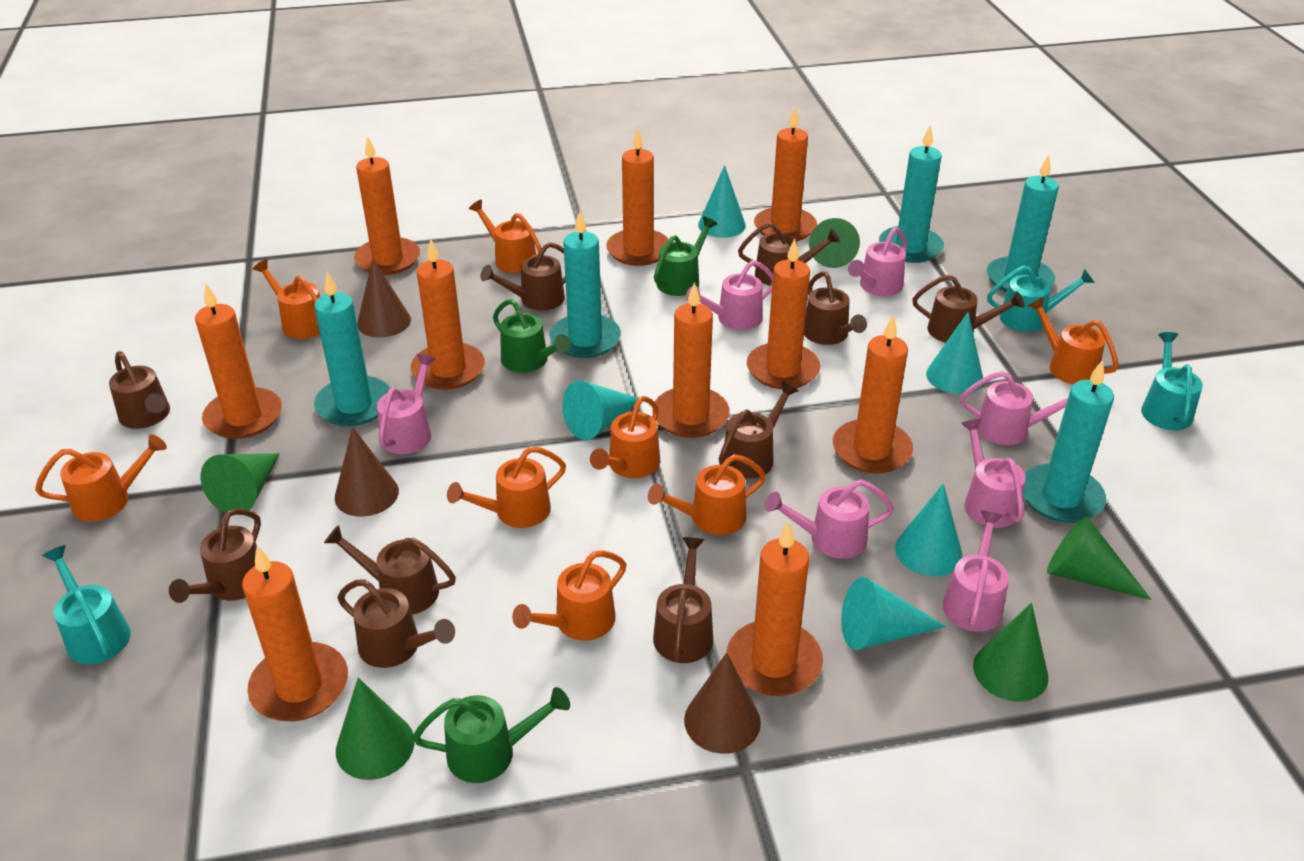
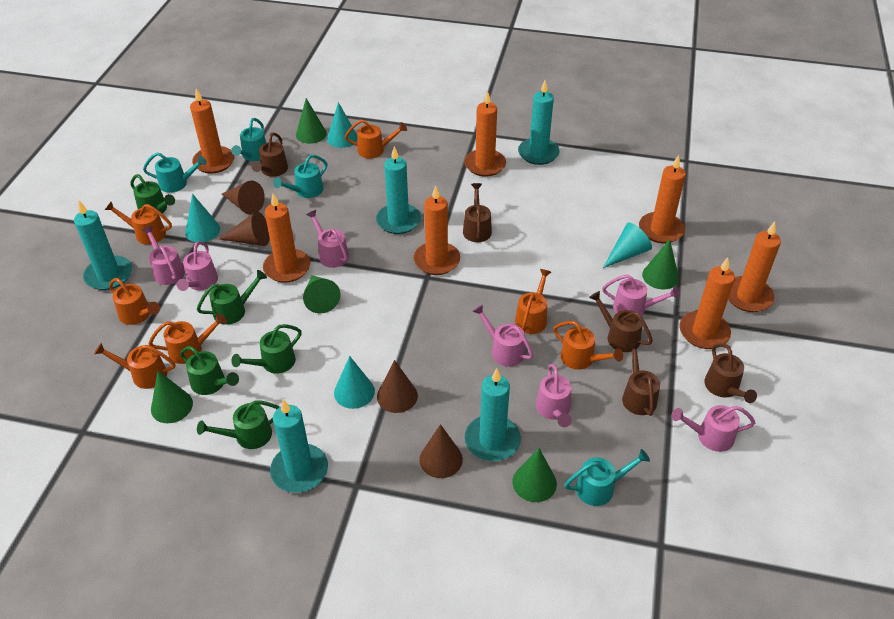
brown cone: [335,427,399,517] [357,259,411,337] [684,653,761,754] = 3 -> [219,211,270,246] [222,181,265,215] [377,360,418,413] [419,424,463,478] = 4
brown watering can: [109,351,170,429] [169,508,261,603] [324,525,456,615] [337,579,455,668] [480,242,566,311] [653,537,713,663] [719,381,799,479] [738,222,840,286] [804,271,867,345] [912,275,1025,343] = 10 -> [252,132,288,177] [463,183,492,242] [589,291,653,352] [622,343,660,416] [704,343,757,403] = 5
green watering can: [412,687,570,783] [493,299,571,373] [654,217,717,296] = 3 -> [130,174,175,214] [180,346,239,395] [197,270,267,325] [197,400,279,449] [232,324,302,374] = 5
orange candle: [195,284,282,439] [242,545,348,721] [354,136,420,275] [411,239,485,390] [606,128,669,266] [652,282,730,438] [726,521,823,696] [747,238,821,389] [754,108,817,241] [833,315,913,474] = 10 -> [190,89,235,174] [263,193,310,283] [413,186,460,275] [464,91,506,176] [639,155,686,243] [679,258,735,349] [728,222,781,312] = 7
orange watering can: [35,435,167,522] [253,259,321,339] [447,446,566,528] [469,199,542,273] [512,550,627,641] [590,396,660,478] [648,454,766,535] [1028,297,1119,384] = 8 -> [94,343,175,389] [105,202,172,245] [109,278,160,325] [149,313,226,364] [345,120,407,159] [515,269,551,334] [553,321,623,370] = 7
turquoise cone: [562,380,638,440] [698,165,746,238] [841,577,946,650] [895,484,963,576] [926,312,983,394] = 5 -> [185,194,220,242] [327,102,357,148] [334,356,375,409] [603,223,652,268] = 4
turquoise watering can: [42,545,131,664] [987,266,1094,332] [1141,332,1203,430] = 3 -> [143,152,207,193] [231,118,266,161] [273,155,327,198] [564,449,650,506] = 4

